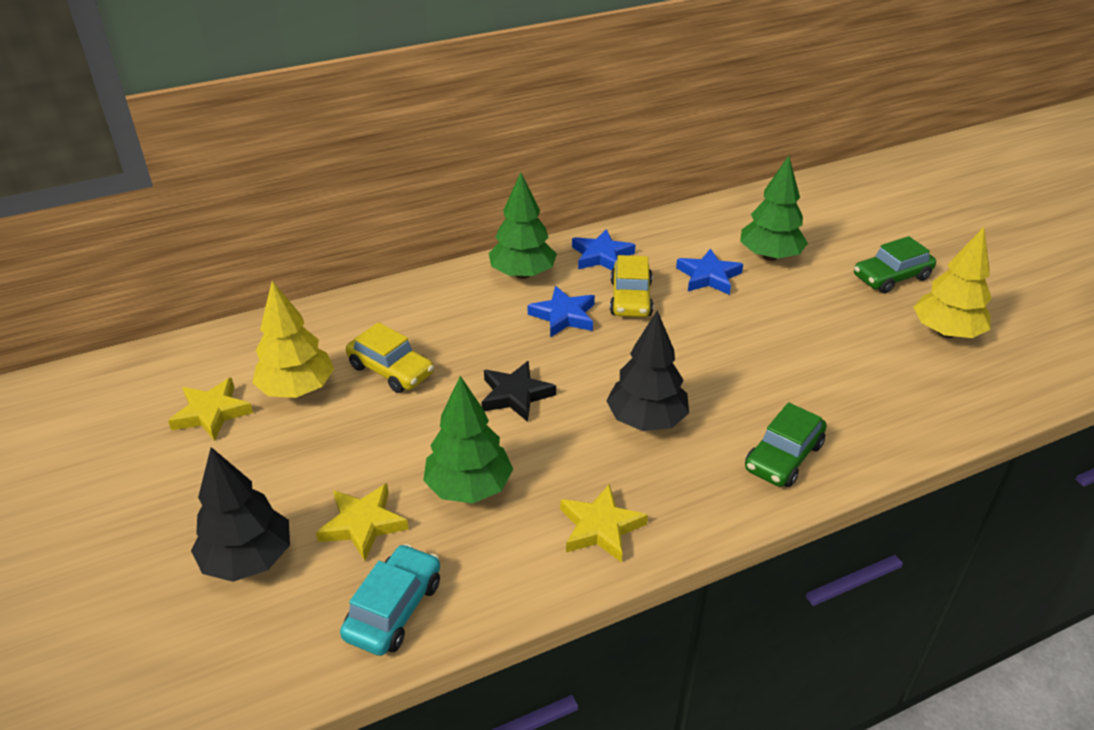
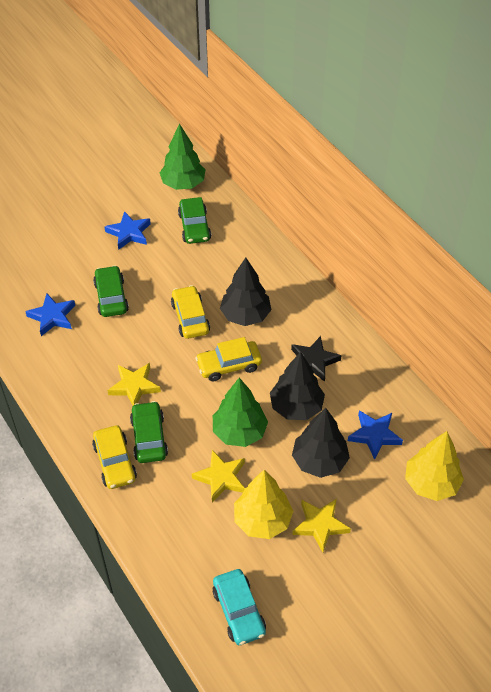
black tree: [191,447,290,582] [606,310,689,431] = 2 -> [220,258,271,326] [270,352,325,420] [292,408,350,478] = 3
green car: [745,402,827,487] [854,236,936,294] = 2 -> [93,265,129,317] [130,401,168,463] [178,197,211,244] = 3
green tree: [423,376,513,503] [489,172,557,279] [740,156,808,261] = 3 -> [160,123,206,190] [213,378,268,447] = 2
yellow car: [346,322,434,393] [610,255,653,317] = 2 -> [92,425,137,489] [171,285,210,339] [195,337,262,381] = 3

